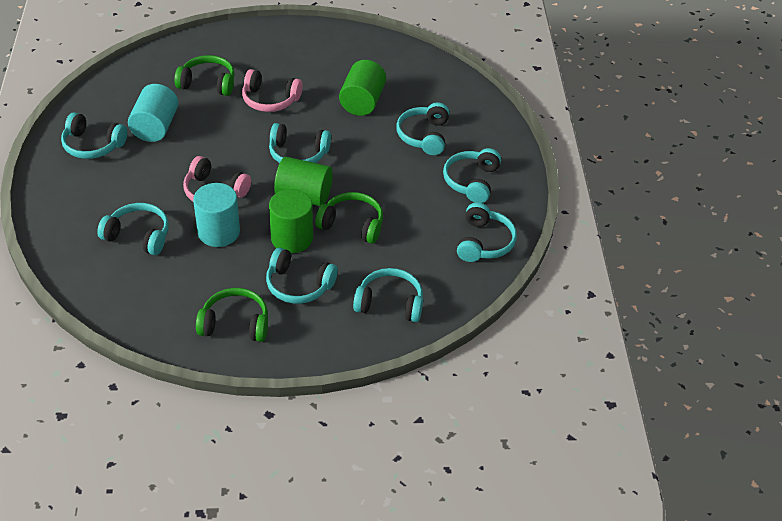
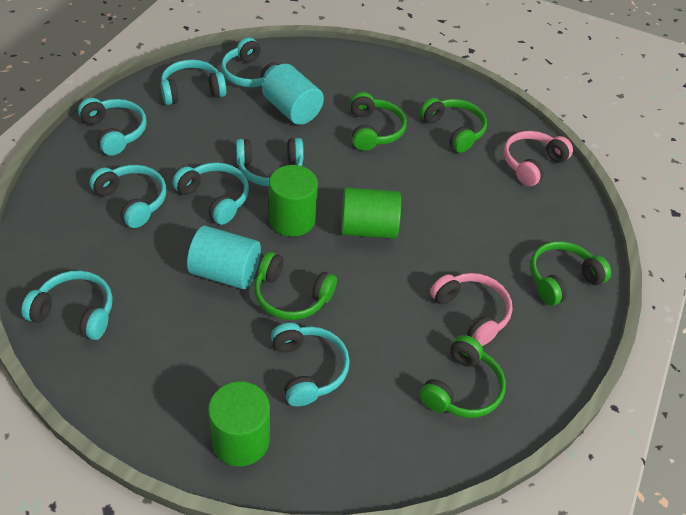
green headphones: [174,55,235,96] [196,288,268,342] [315,192,383,244] = 3 -> [254,252,337,320] [350,92,407,151] [419,335,506,418] [420,98,487,153] [530,241,611,306] = 5

